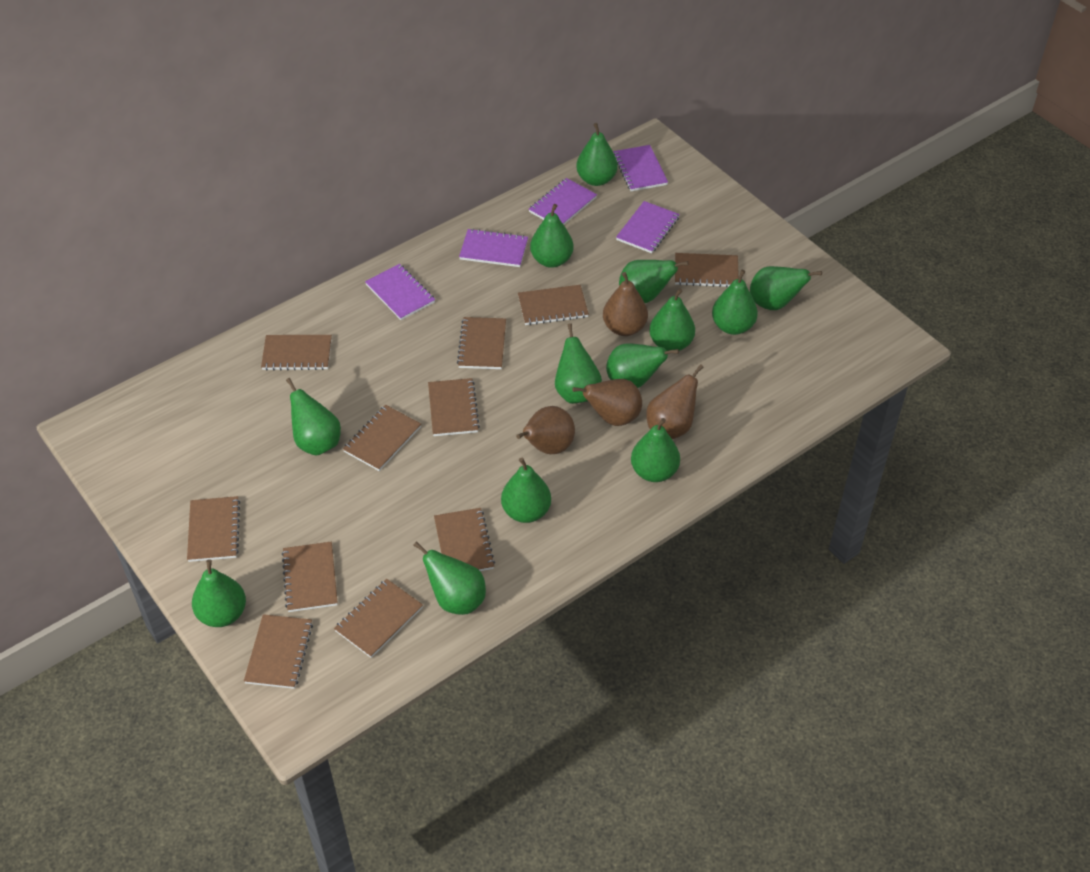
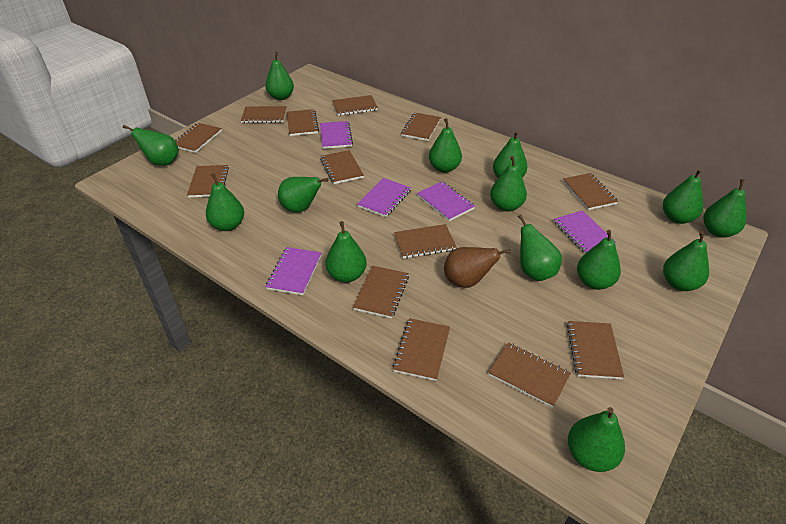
brown notebook: [187,496,240,562] [244,614,313,689] [261,335,332,370] [282,542,338,612] [334,579,423,658] [343,405,421,471] [428,378,480,436] [434,508,495,571] [457,317,506,369] [518,285,589,325] [675,253,739,287] = 11 -> [175,123,222,153] [187,165,229,198] [241,106,287,123] [287,109,319,136] [320,150,364,184] [332,95,378,116] [353,266,409,318] [392,318,450,381] [394,224,457,258] [401,112,441,141] [489,342,571,408] [563,173,618,210] [567,321,624,379] = 13
brown pear: [516,406,575,454] [572,379,642,426] [603,272,648,336] [647,364,704,439] = 4 -> [444,247,511,288] = 1
green pear: [192,559,246,627] [286,378,341,456] [413,541,486,615] [501,458,551,523] [530,204,573,268] [555,323,602,404] [576,123,618,186] [606,343,679,388] [619,260,688,303] [631,418,680,482] [649,288,695,351] [712,270,758,335] [750,266,822,310] = 13 -> [123,125,179,166] [206,173,244,231] [265,52,294,100] [278,177,328,212] [325,221,367,283] [429,118,462,173] [490,156,527,212] [493,130,527,178] [518,214,562,281] [568,407,625,472] [577,230,621,290] [663,169,703,224] [663,231,709,291] [704,179,746,238] = 14

